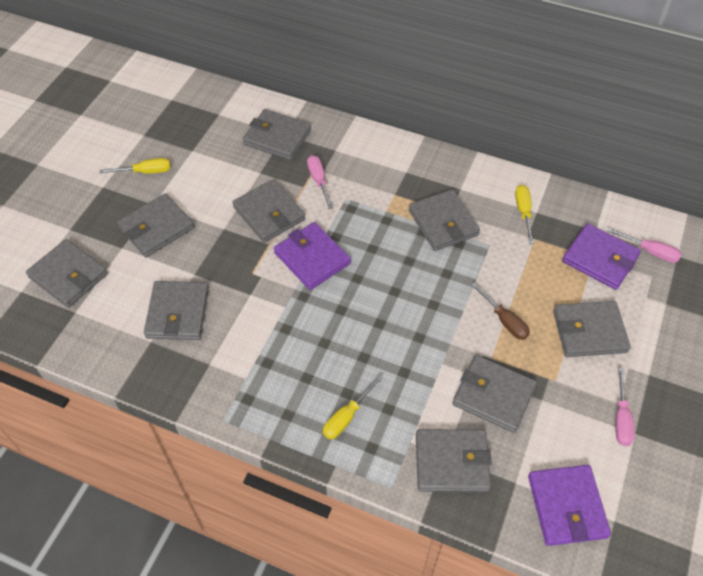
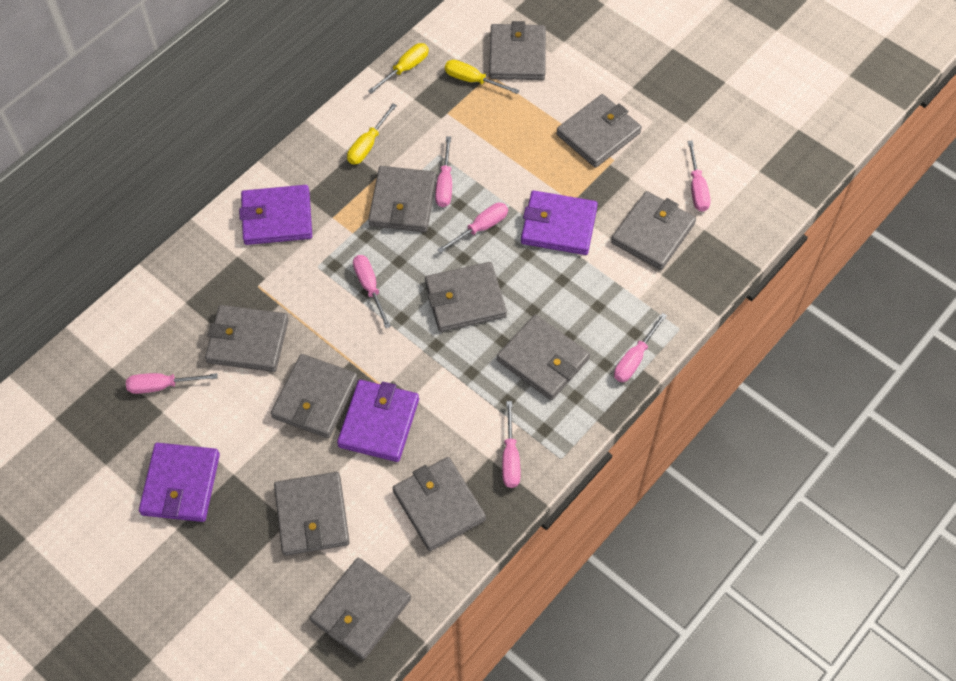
brown screwdriver: [471,282,530,340] = 1 -> none = 0
grey wallet: [26,239,108,308] [117,193,195,257] [144,281,209,340] [232,179,305,243] [243,109,311,160] [409,189,480,251] [416,429,492,492] [453,355,537,433] [553,301,631,357] = 9 -> [205,305,289,372] [271,354,358,438] [274,472,350,556] [310,557,411,660] [368,166,437,232] [393,457,486,551] [425,262,507,332] [489,21,546,80] [497,314,590,400] [556,94,642,168] [611,191,696,270] = 11
pink screwdriver: [307,155,333,209] [607,228,682,263] [615,367,635,446] = 3 -> [126,373,217,394] [353,255,391,328] [435,136,452,207] [437,203,508,253] [502,401,521,488] [614,313,667,382] [688,140,710,212] = 7
purple wallet: [274,222,351,290] [528,465,611,546] [562,223,641,290] = 3 -> [139,443,220,522] [239,185,312,245] [337,380,419,462] [521,191,598,255] = 4

